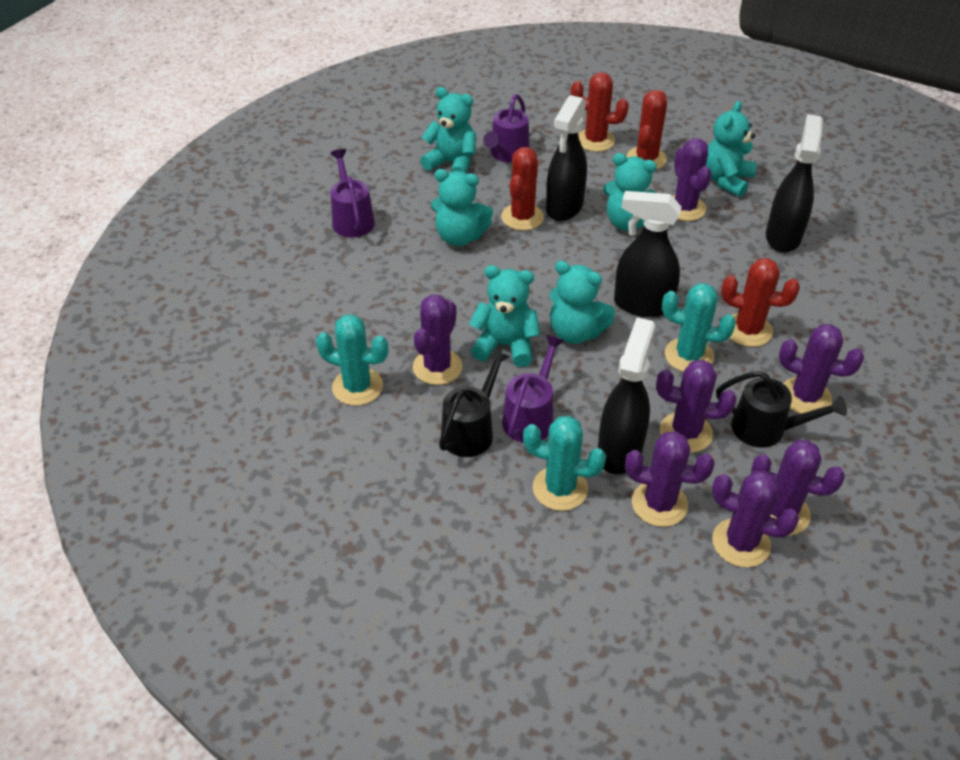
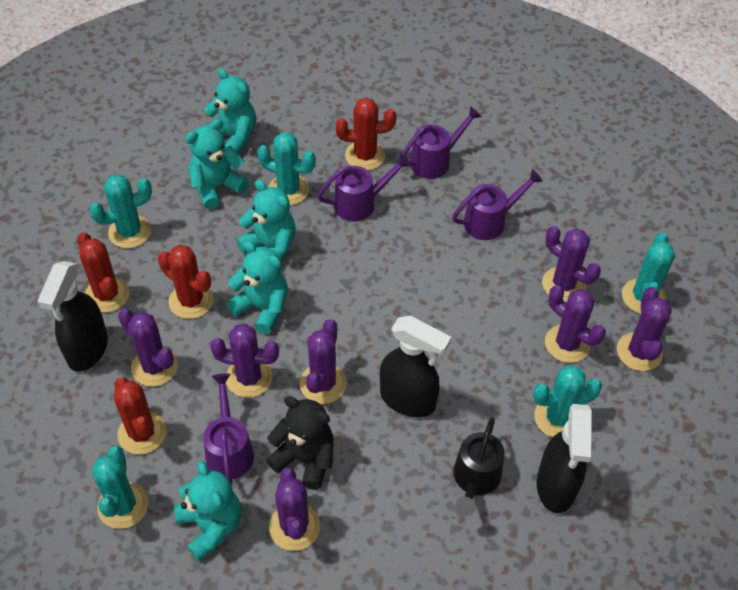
black spray bottle: [546,95,587,221] [598,317,655,475] [614,191,681,317] [766,114,823,253] = 4 -> [37,261,108,372] [380,316,452,417] [537,404,592,513] = 3
black teddy bear: none = 0 -> [266,396,334,490] = 1
black watering can: [439,349,510,457] [716,371,847,447] = 2 -> [453,417,505,516] = 1
purple watering can: [330,149,375,238] [483,94,530,163] [502,335,564,443] = 3 -> [203,373,254,485] [317,154,411,221] [402,106,482,179] [452,169,543,240] = 4
turquoise cactus: [316,314,388,406] [523,416,606,511] [662,283,736,372] = 3 -> [89,175,152,248] [92,446,148,529] [257,132,316,205] [533,365,602,437] [622,233,675,314] = 5
turquoise teddy bear: [420,87,476,173] [431,169,493,246] [469,265,540,367] [549,261,615,344] [603,153,657,231] [706,101,757,197] = 6 -> [174,461,241,561] [186,119,249,209] [204,68,256,153] [226,241,288,334] [236,180,296,262] = 5

